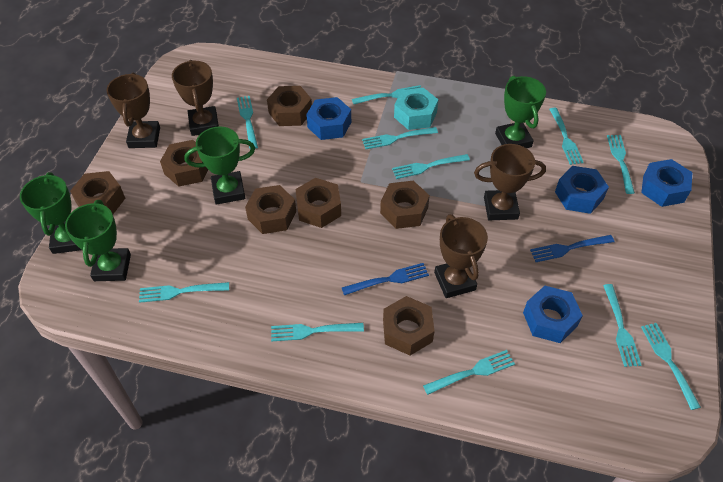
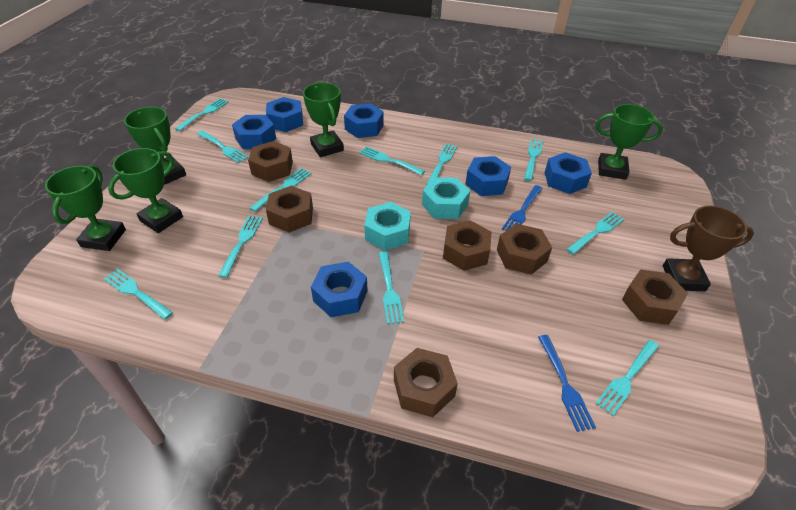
blue nut: [306,97,351,140] [523,286,583,343] [555,166,609,214] [641,159,692,207] = 4 -> [232,115,276,149] [266,97,303,132] [311,262,368,317] [344,103,384,138] [465,156,511,196] [545,152,592,194] = 6
brown nut: [70,171,125,214] [160,140,208,187] [245,185,296,234] [267,86,312,126] [296,178,341,228] [380,181,430,229] [383,296,435,355] = 7 -> [248,141,293,182] [266,186,313,233] [394,348,458,417] [443,220,491,271] [497,224,552,275] [622,269,688,325] = 6
brown trophy: [106,73,160,148] [172,60,219,136] [434,214,488,298] [474,144,546,220] = 4 -> [663,206,754,291] = 1
green trophy: [20,172,81,254] [65,200,131,281] [184,126,255,205] [495,76,546,148] = 4 -> [45,165,126,251] [108,148,183,233] [124,107,186,185] [303,82,344,157] [596,104,663,180] = 5
turquoise nut: [394,88,438,130] = 1 -> [364,202,411,250] [422,177,470,219] = 2

